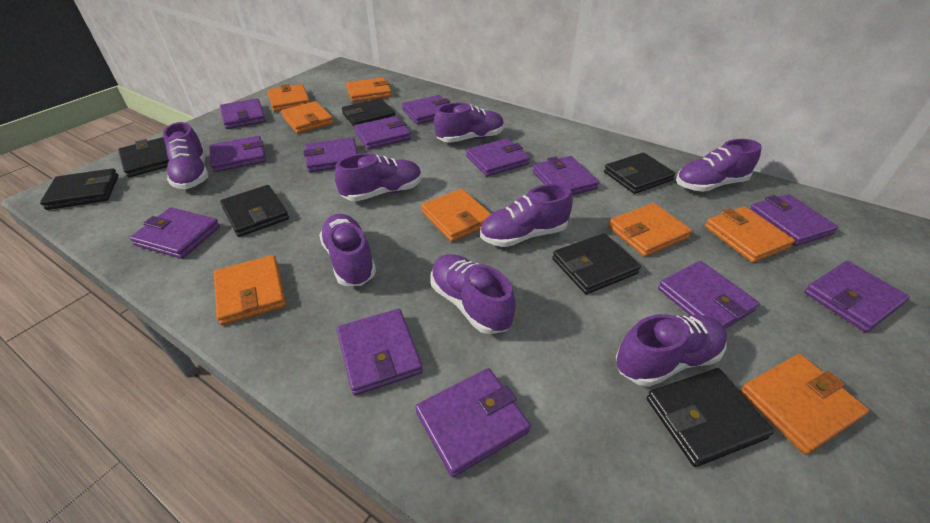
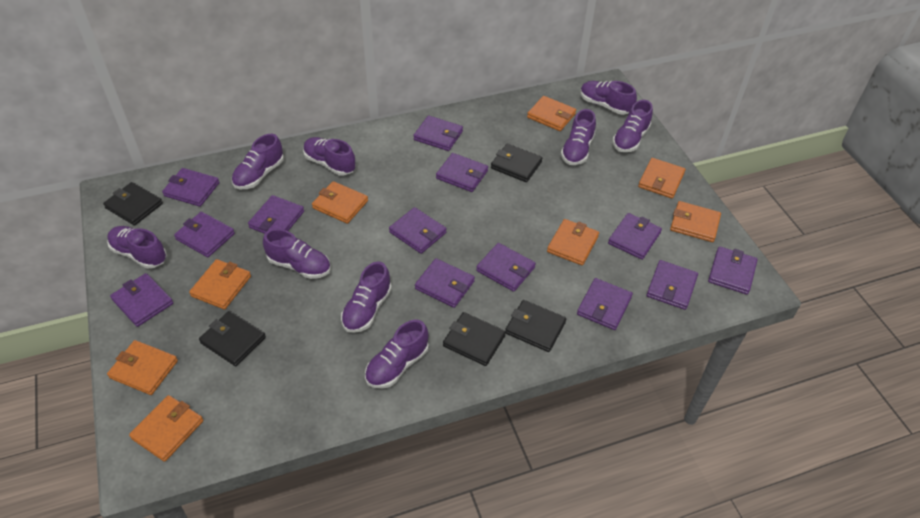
black wallet: [40,168,119,210] [118,137,169,177] [220,185,289,237] [342,98,396,126] [552,233,641,294] [604,152,676,194] [646,368,774,467] = 7 -> [103,182,163,226] [199,311,266,366] [443,312,506,366] [491,144,542,182] [506,300,566,352] = 5
purple shoe: [163,122,208,189] [319,214,376,286] [335,153,422,201] [431,254,516,334] [434,103,504,143] [480,184,573,247] [616,314,727,387] [676,139,762,192] = 8 -> [107,226,167,269] [232,134,284,189] [263,229,331,279] [303,137,356,176] [341,262,392,333] [365,320,428,389] [561,109,596,165] [580,81,637,115] [612,100,653,152] = 9

